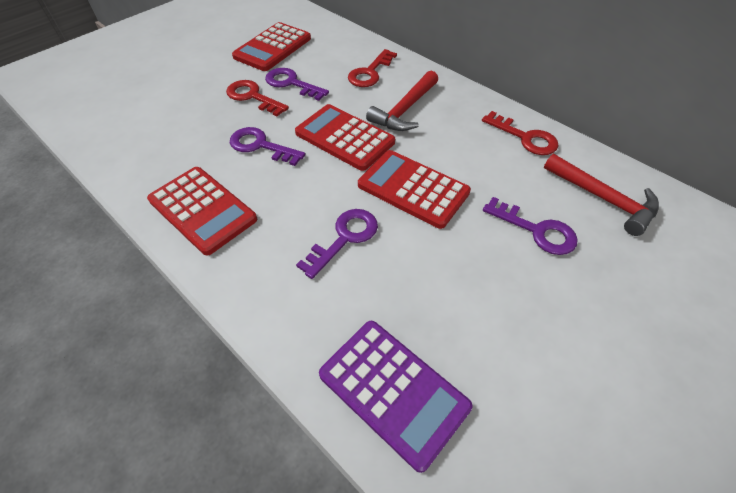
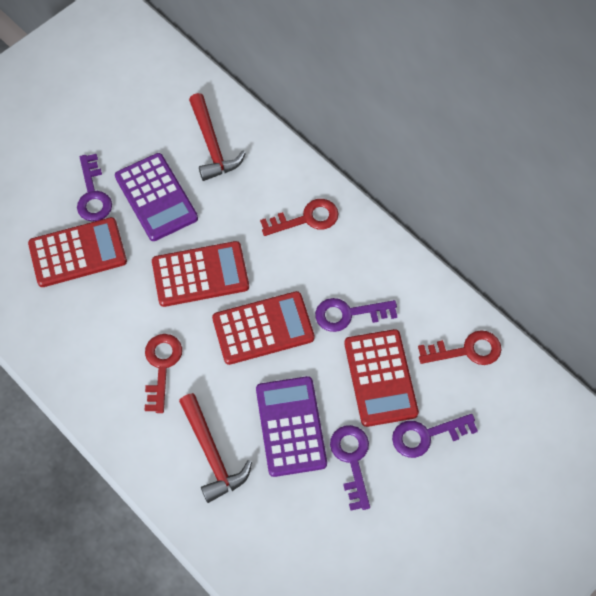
purple calculator: [319,321,473,473] = 1 -> [115,153,198,241] [256,376,327,477] = 2

